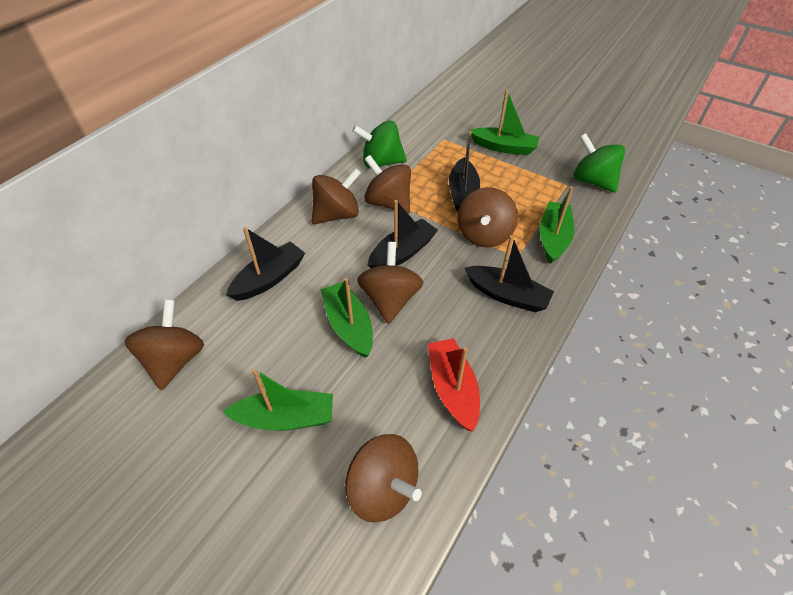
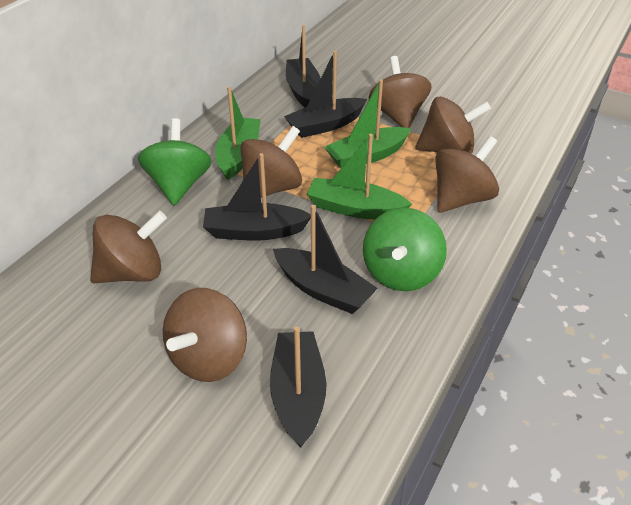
black boat: [226,227,305,301] [368,200,438,268] [449,131,480,211] [464,235,554,312] = 4 -> [203,153,311,241] [270,327,326,448] [273,205,378,314] [284,51,367,138] [286,25,321,107] = 5
green boat: [223,369,333,431] [321,278,373,358] [469,90,539,155] [540,187,574,264] = 4 -> [215,87,261,180] [307,134,412,219] [324,79,412,168] = 3
red boat: [428,338,480,432] = 1 -> none = 0

